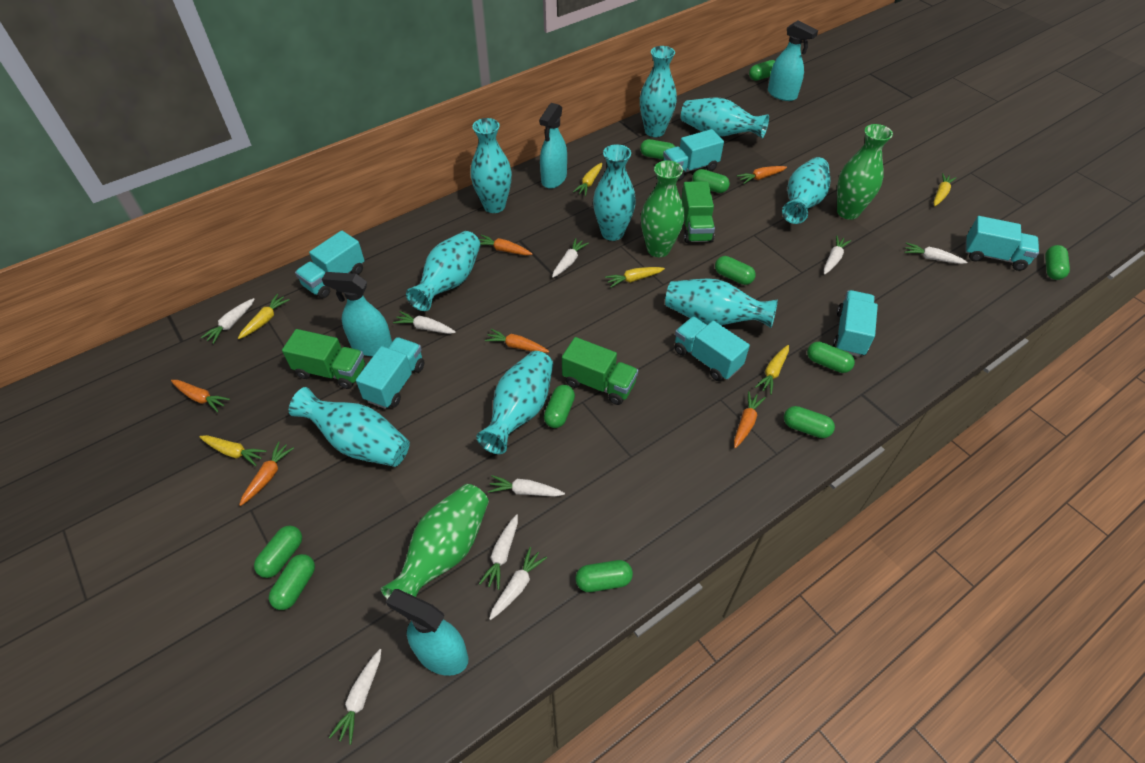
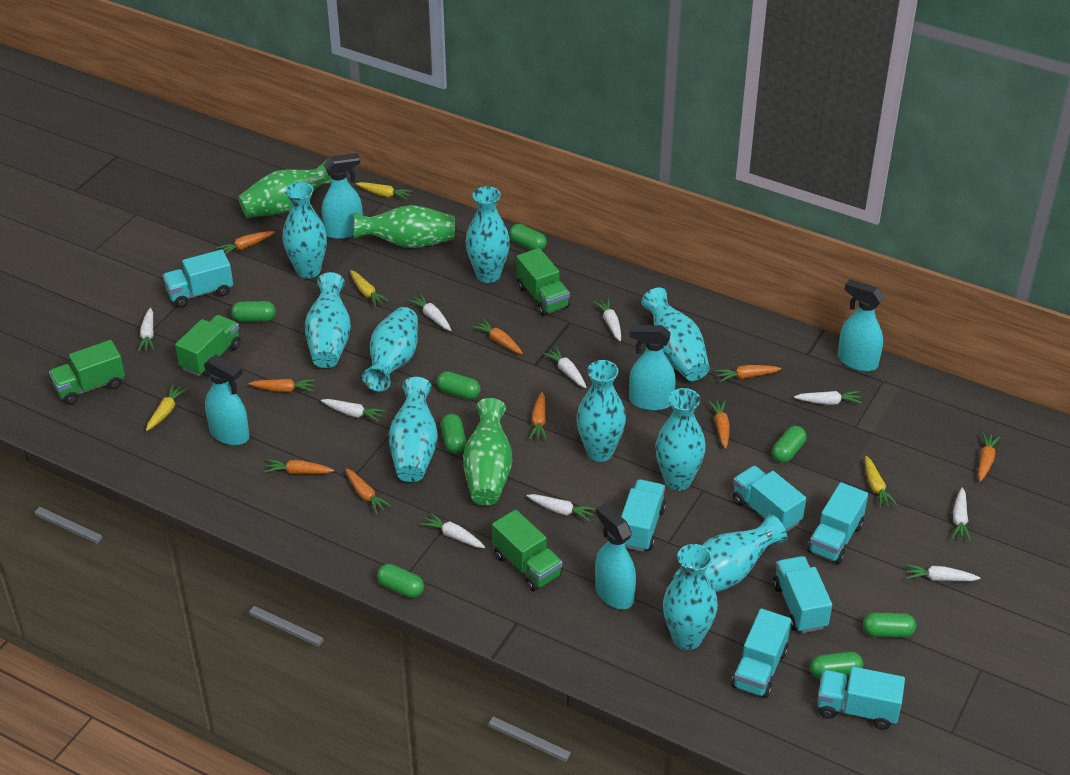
green capsule: [254,526,302,578] [269,554,315,610] [544,385,575,428] [576,560,633,592] [640,139,675,160] [692,169,730,193] [715,256,756,285] [749,60,775,81] [784,406,835,438] [807,342,855,373] [1045,245,1070,280] = 11 -> [231,301,276,322] [377,564,424,598] [437,371,480,400] [441,414,466,453] [509,224,547,250] [772,426,807,463] [810,651,863,680] [863,613,916,638] = 8
green truck: [282,329,365,389] [562,337,638,405] [681,181,715,243] = 3 -> [49,340,125,405] [175,315,241,376] [492,510,562,591] [516,248,570,316] = 4
orange carrot: [171,380,230,412] [239,442,294,506] [479,234,532,255] [485,329,549,353] [734,391,766,448] [737,166,787,184] = 6 -> [216,231,274,255] [249,379,315,392] [264,459,334,474] [345,468,391,514] [472,319,523,354] [529,392,547,440] [708,400,730,449] [715,365,781,382] [978,432,1000,482] = 9
turquoise spray bottle: [322,272,392,356] [386,589,468,676] [539,103,567,189] [768,20,818,101] = 4 -> [204,355,249,445] [322,153,363,239] [595,504,636,609] [629,325,676,411] [838,279,884,372] = 5
turquoise truck: [295,230,365,298] [356,337,424,409] [663,129,724,181] [674,317,750,381] [833,290,878,357] [965,216,1039,271] = 6 -> [163,249,233,308] [621,479,666,552] [731,608,791,698] [732,466,806,532] [773,556,832,633] [807,482,868,564] [817,667,905,730] = 7
turquoise vase: [289,387,410,467] [406,231,480,311] [470,118,512,213] [476,351,553,454] [593,144,636,241] [640,46,677,137] [665,279,778,328] [681,97,769,138] [782,157,830,224] = 9 -> [283,182,327,278] [305,272,351,368] [362,307,418,391] [389,377,438,482] [466,186,510,283] [577,360,626,462] [641,287,710,381] [655,388,706,491] [663,544,718,650] [673,514,788,592] = 10
white carrot: [201,298,255,344] [329,649,381,745] [393,311,456,334] [479,514,518,590] [488,475,565,497] [489,547,547,620] [552,238,589,278] [824,235,851,275] [904,243,968,264] = 9 -> [138,308,155,352] [321,399,385,422] [408,294,451,331] [420,512,485,548] [527,494,596,522] [543,347,587,388] [594,298,621,341] [794,391,862,405] [905,564,980,581] [952,488,971,541] = 10
yellow carrot: [199,435,267,466] [238,294,290,339] [573,163,602,196] [605,267,665,288] [755,345,789,395] [934,173,956,206] = 6 -> [146,384,188,431] [350,270,389,307] [356,182,413,200] [865,456,897,508] = 4

